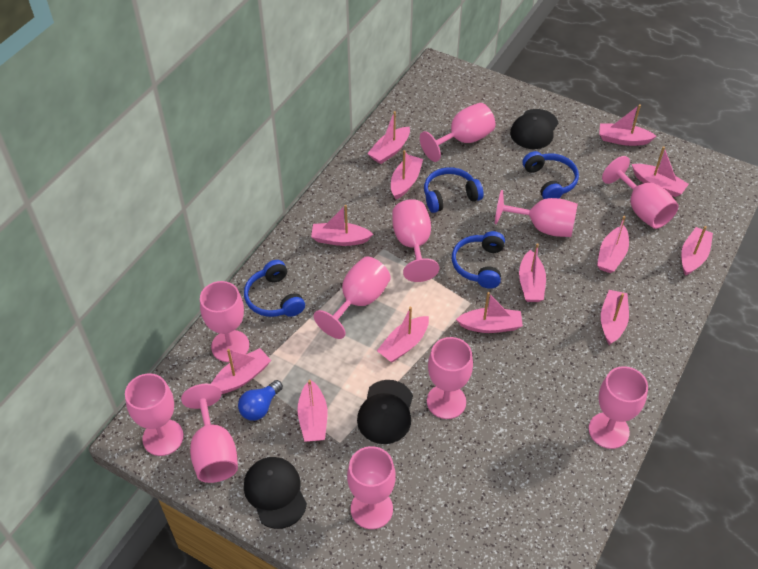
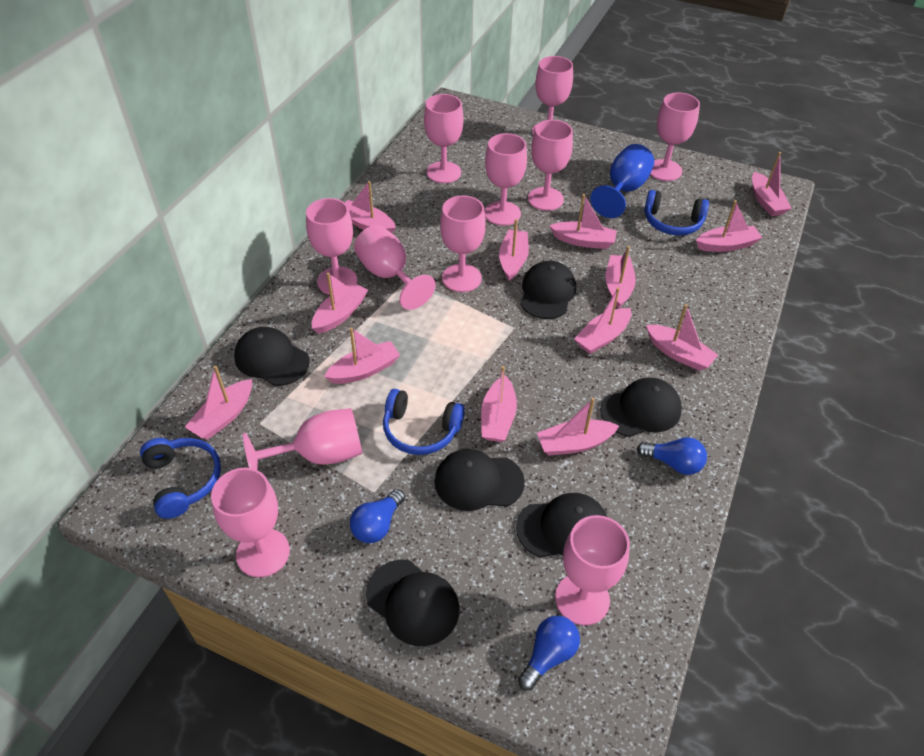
black cap: [244,457,307,529] [357,380,413,444] [510,109,558,149] = 3 -> [234,327,310,386] [366,560,459,646] [435,449,525,511] [516,493,607,557] [520,261,576,319] [600,378,682,437] = 6
blue goblet: none = 0 -> [590,144,654,218] = 1
blue headphones: [244,260,305,317] [424,167,484,213] [452,231,505,289] [523,151,579,199] = 4 -> [140,438,221,519] [383,389,465,455] [644,190,709,236] = 3
blue light bulb: [238,380,283,421] = 1 -> [350,489,405,543] [518,616,580,690] [637,437,707,475] = 3

